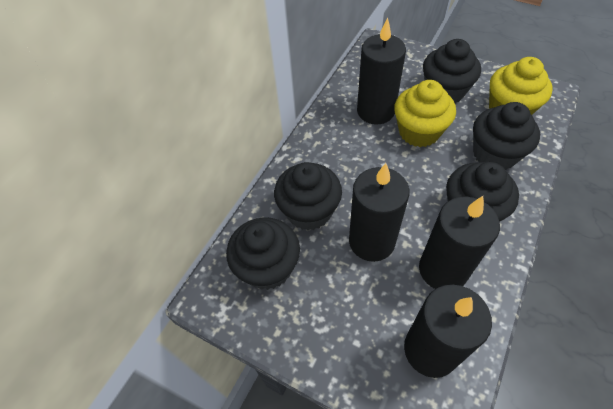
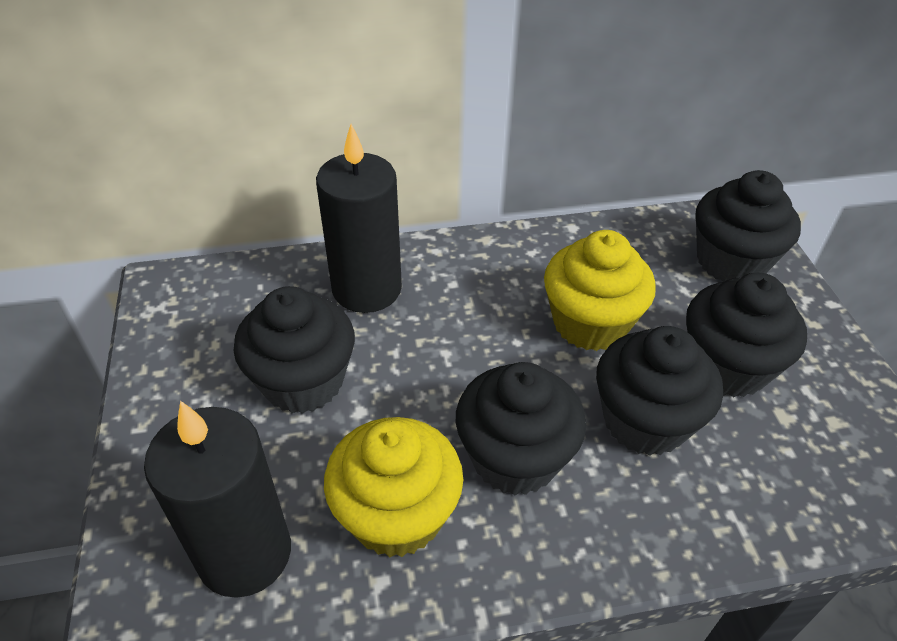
black candle: [349,163,409,262] [357,18,406,125] [404,285,492,378] [419,196,500,289] = 4 -> [144,401,291,598] [316,124,402,313] = 2

